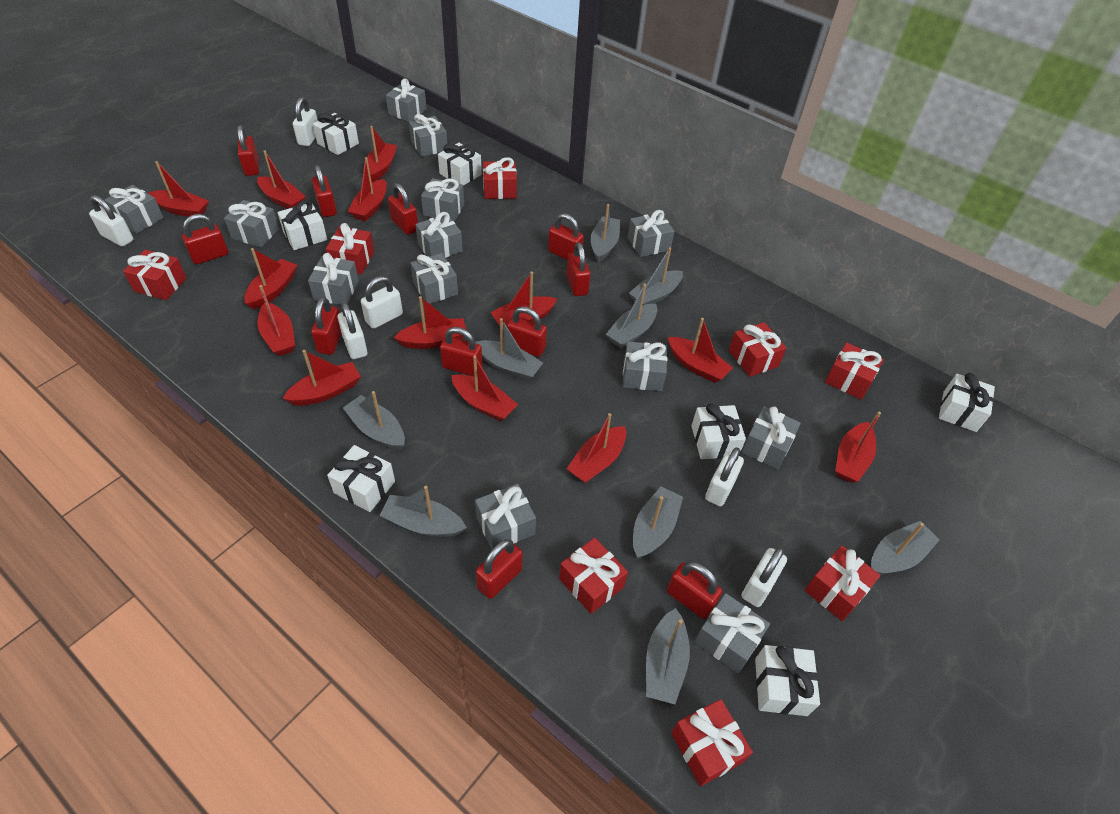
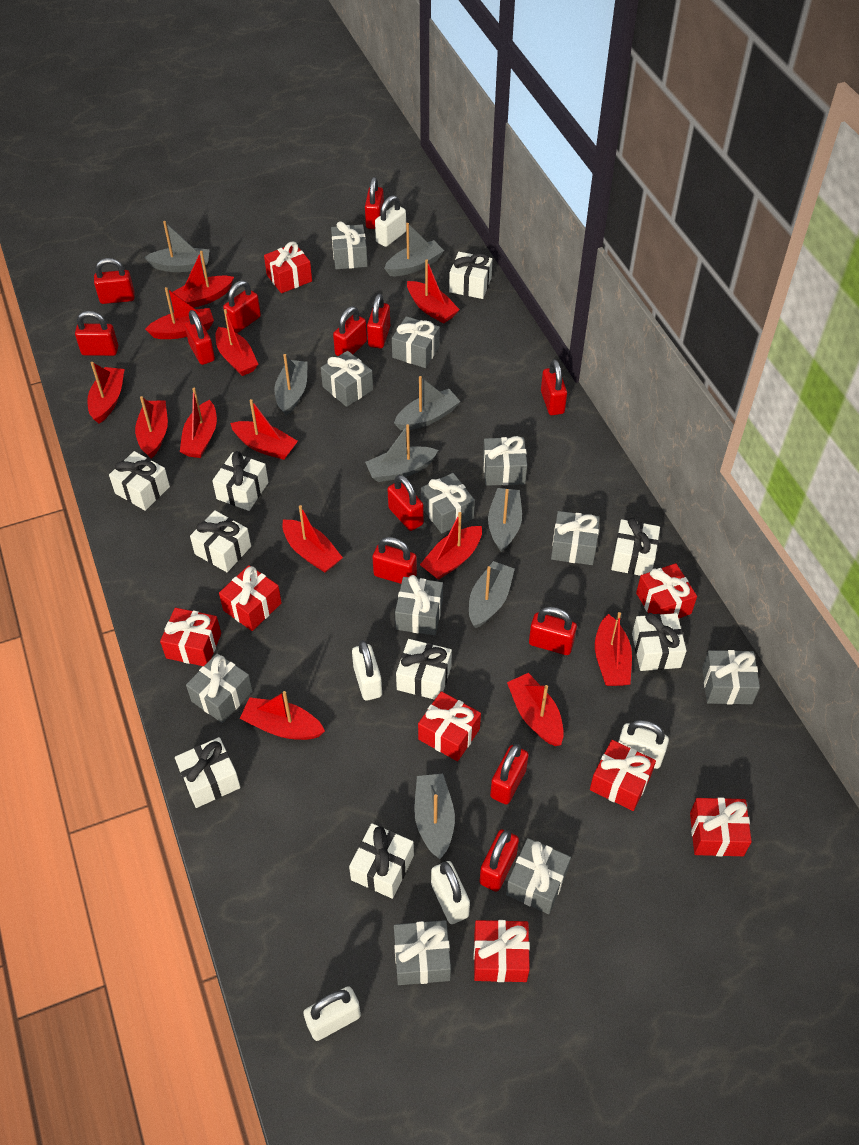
grey boat: [343,391,405,450] [380,486,467,537] [475,318,543,381] [591,204,620,263] [606,284,657,349] [629,247,683,305] [633,487,683,558] [646,608,690,704] [871,521,940,575] = 9 -> [144,221,210,272] [274,354,308,416] [365,424,438,482] [384,223,444,276] [394,376,461,430] [414,774,455,859] [469,561,515,628] [488,488,522,552] = 8
grey gift: [105,185,164,234] [224,200,279,247] [308,253,359,305] [386,78,427,122] [409,114,447,157] [411,253,458,304] [415,212,463,258] [421,178,464,222] [475,484,536,550] [623,341,667,391] [628,210,675,257] [695,593,770,673] [742,406,801,469] = 13 -> [186,653,253,723] [321,351,373,407] [331,221,368,269] [392,316,440,368] [394,920,451,985] [395,575,443,635] [421,473,475,534] [483,436,527,486] [506,838,571,914] [551,511,600,565] [702,650,760,704] = 11
red padlock: [182,214,228,264] [237,125,259,176] [311,297,342,355] [312,165,337,217] [388,183,418,235] [440,327,482,376] [476,539,523,599] [507,306,547,357] [548,213,584,260] [566,242,591,296] [667,562,722,619] = 11 -> [75,311,118,356] [94,258,135,304] [185,310,215,365] [223,280,261,333] [333,306,367,356] [365,177,384,229] [367,294,390,348] [372,537,417,584] [388,475,424,531] [479,830,519,892] [490,744,529,805] [529,607,577,655] [541,359,567,415] = 13
white gift: [277,200,327,250] [313,113,359,155] [327,445,395,512] [438,143,482,186] [691,403,746,459] [755,645,820,716] [939,373,995,432] = 7 -> [109,451,170,511] [175,737,241,808] [190,510,251,572] [212,451,268,511] [349,823,414,899] [396,639,452,700] [449,252,493,299] [611,518,660,576] [632,613,687,671] = 9
white padlock: [89,195,133,247] [293,97,318,146] [337,302,367,359] [361,276,403,329] [705,447,744,506] [742,547,787,607] = 6 -> [303,986,361,1041] [352,640,382,701] [375,195,406,247] [431,861,470,924] [618,720,669,769] = 5

